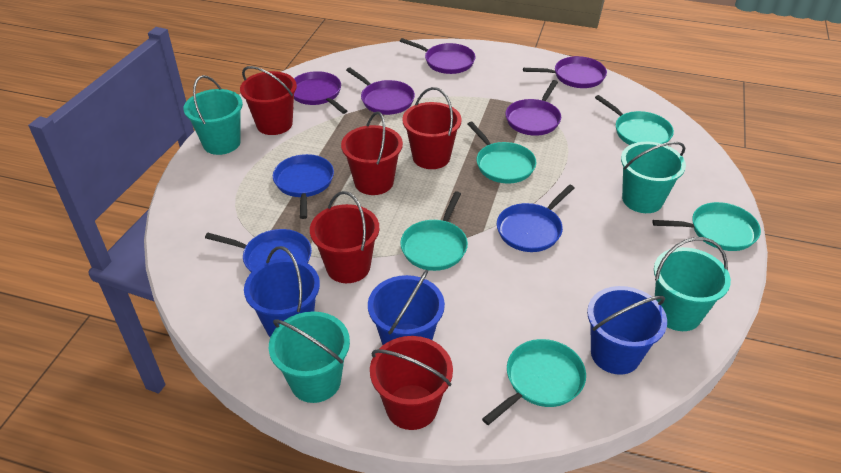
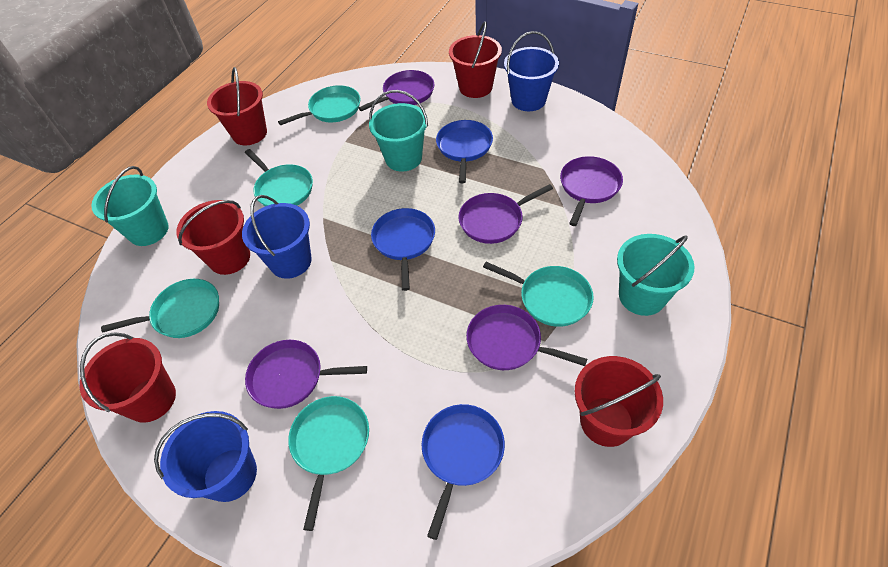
turquoise bucket: [184,75,243,155] [269,311,350,403] [621,142,686,213] [654,237,731,331] = 4 -> [91,166,169,246] [369,90,428,172] [617,234,695,316] = 3

